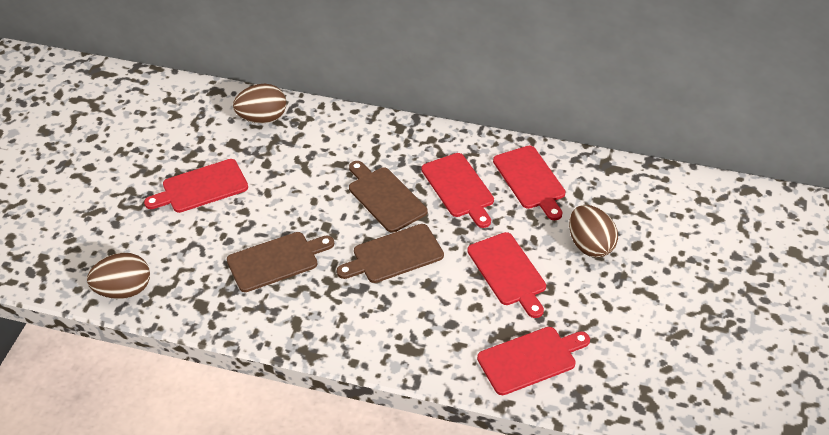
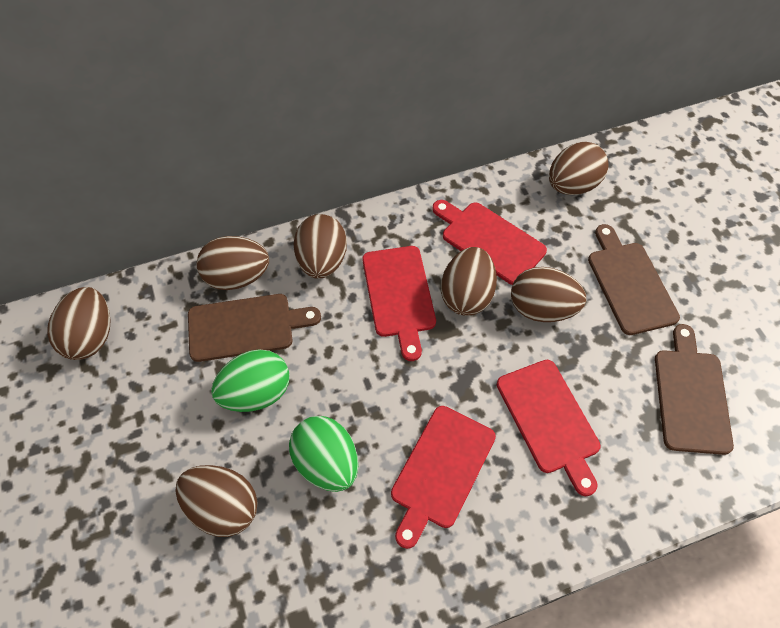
brown egg: [87,253,150,299] [233,84,286,123] [569,205,618,258] = 3 -> [47,287,111,360] [176,465,258,537] [197,236,269,290] [294,214,347,279] [441,247,497,316] [511,267,586,322] [549,142,609,195] = 7
green egg: none = 0 -> [211,349,290,412] [289,416,358,492] = 2
red cutting board: [144,159,248,213] [421,153,494,228] [467,232,546,318] [477,327,590,395] [493,146,566,220] = 5 -> [362,246,436,361] [391,406,496,549] [432,200,547,285] [497,360,601,496] = 4

